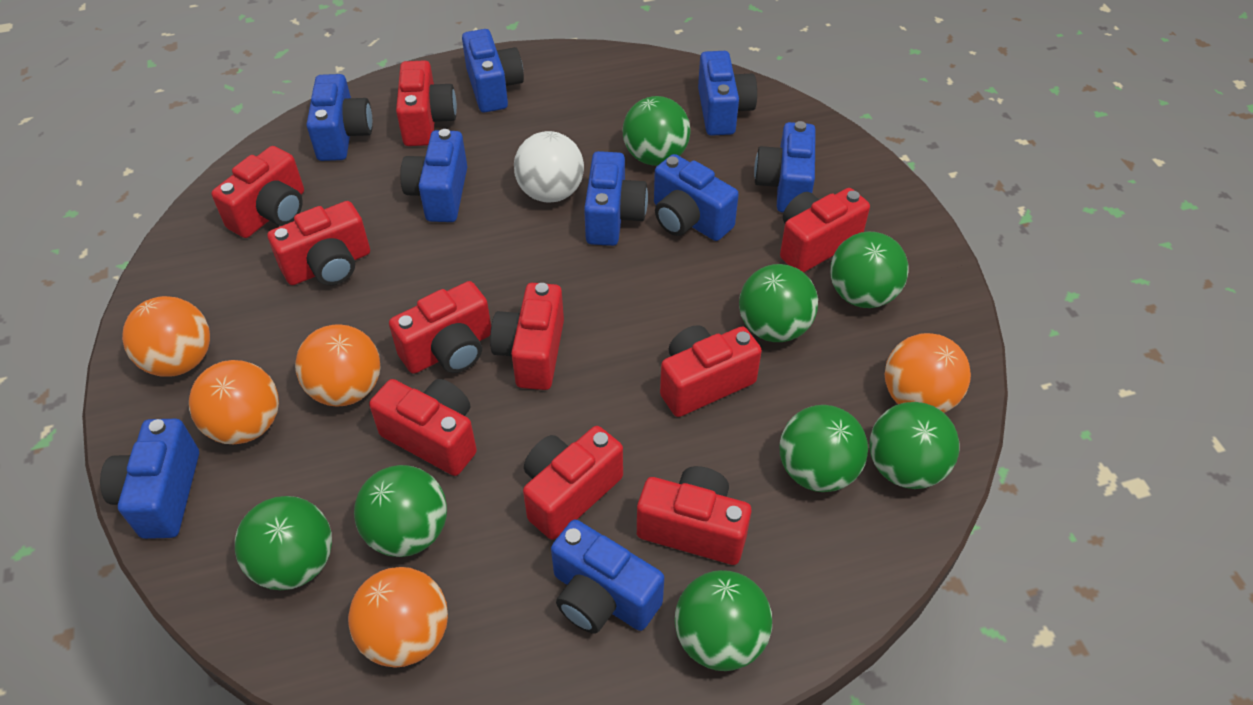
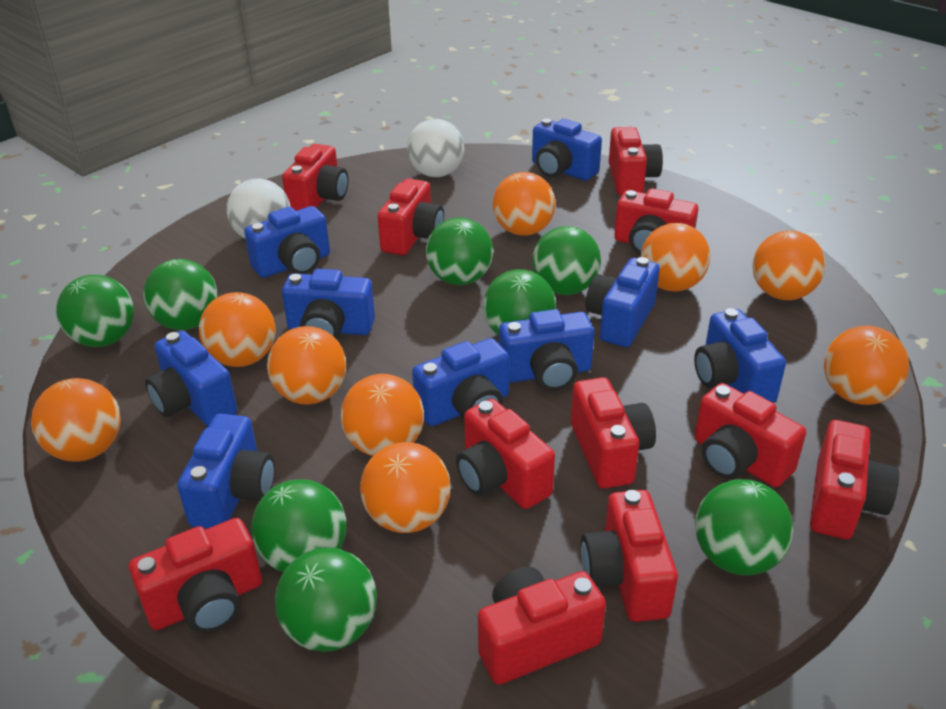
orange ball: [122,296,210,377] [189,360,279,444] [295,324,381,407] [348,567,448,668] [885,333,971,413] = 5 -> [31,378,121,462] [199,292,275,367] [267,326,346,405] [341,374,424,456] [360,442,451,533] [493,172,556,236] [641,223,710,292] [752,231,825,300] [824,326,909,405] = 9
red camera: [211,146,304,238] [267,201,370,285] [369,379,477,476] [389,281,491,374] [396,60,457,146] [490,283,564,390] [523,426,623,540] [637,466,752,565] [660,325,762,417] [780,188,870,272] = 10 -> [129,518,262,633] [282,144,349,211] [378,178,444,255] [456,399,555,509] [478,567,606,685] [571,377,656,489] [581,490,678,622] [609,127,663,195] [614,188,698,255] [695,383,806,487] [810,420,899,540] = 11
white ball: [514,131,584,203] = 1 -> [227,178,290,238] [407,119,464,177] = 2

